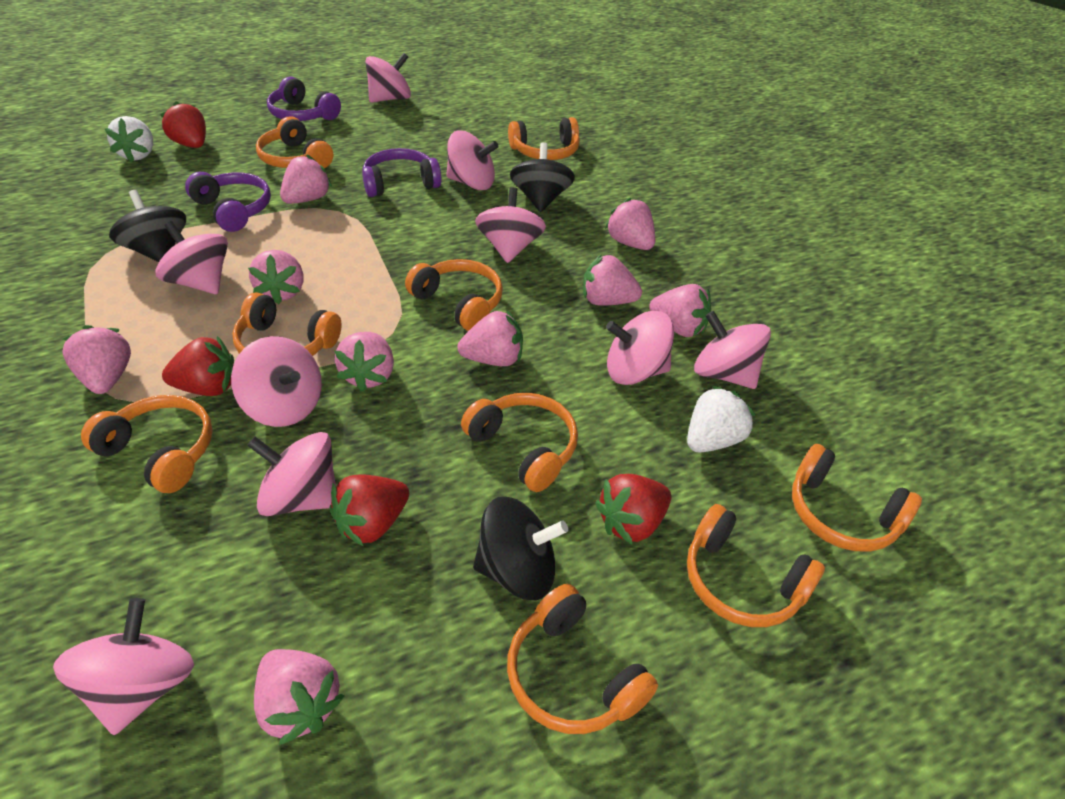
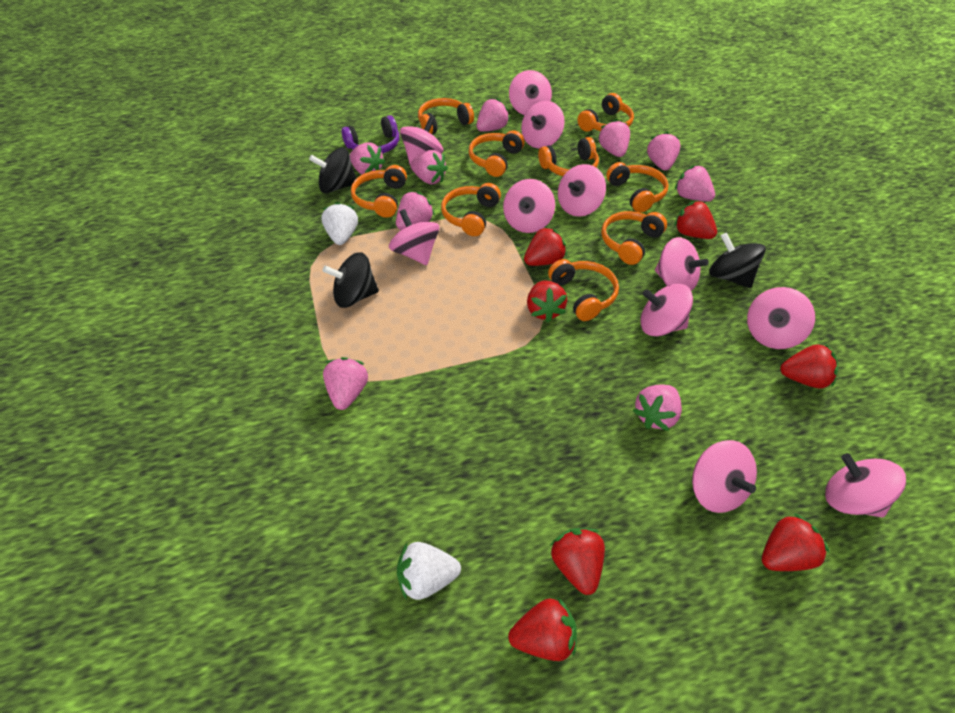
pink spinning top: [53,598,194,735] [155,221,228,294] [231,336,322,427] [247,432,336,516] [365,53,411,103] [446,130,499,190] [475,187,546,263] [606,311,674,385] [694,311,771,389] = 9 -> [389,209,439,265] [400,117,443,164] [503,179,555,233] [509,70,552,115] [521,101,565,148] [558,164,606,217] [640,284,693,336] [655,237,709,291] [692,440,757,513] [747,287,815,349] [825,453,906,518] = 11
purple headphones: [185,172,271,232] [267,76,341,121] [362,148,442,197] = 3 -> [341,115,399,154] = 1
red strawberry: [160,101,206,148] [162,336,234,396] [329,474,409,547] [595,474,671,545] = 4 -> [508,597,577,661] [524,227,567,266] [527,281,567,322] [550,528,605,595] [674,200,717,239] [762,513,830,571] [780,344,838,389] = 7

